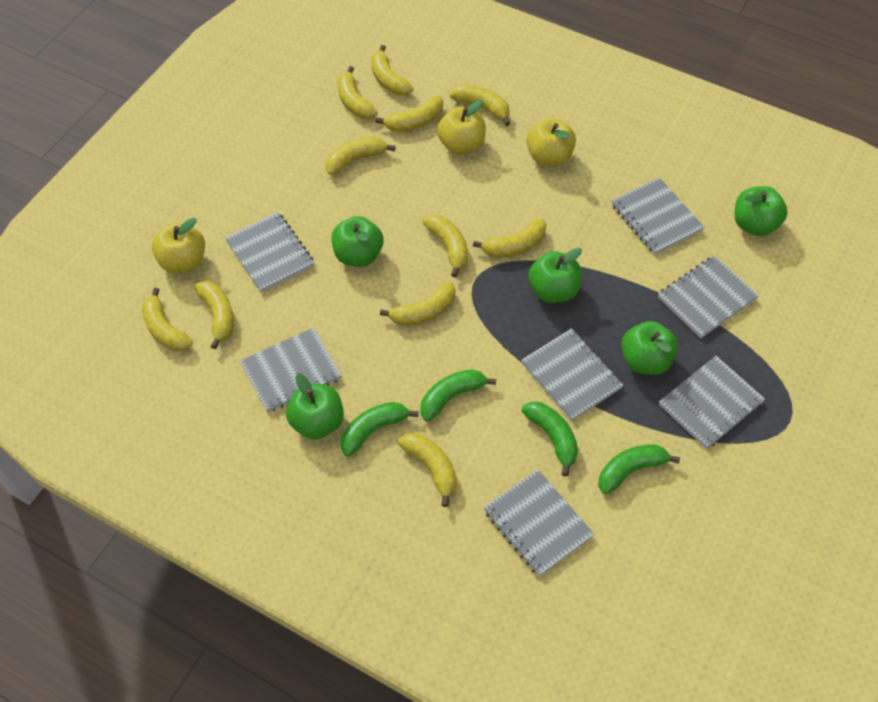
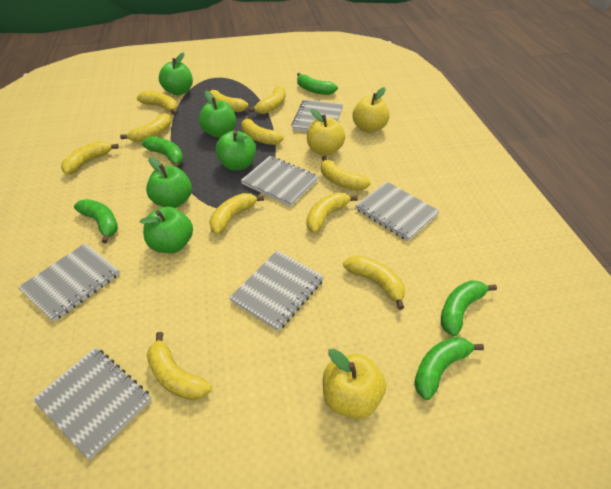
green banana: [341,402,419,457] [420,369,496,421] [521,402,578,477] [598,444,680,494] = 4 -> [74,199,118,243] [142,136,183,168] [297,73,338,95] [414,337,484,400] [441,280,497,336] = 5
grey notebook: [225,212,314,293] [240,328,342,413] [484,469,595,576] [521,328,623,421] [612,177,704,255] [658,255,759,338] [659,356,765,449] = 7 -> [18,243,120,322] [33,347,151,460] [229,251,324,331] [241,156,318,206] [291,99,343,132] [355,182,439,241] = 6

